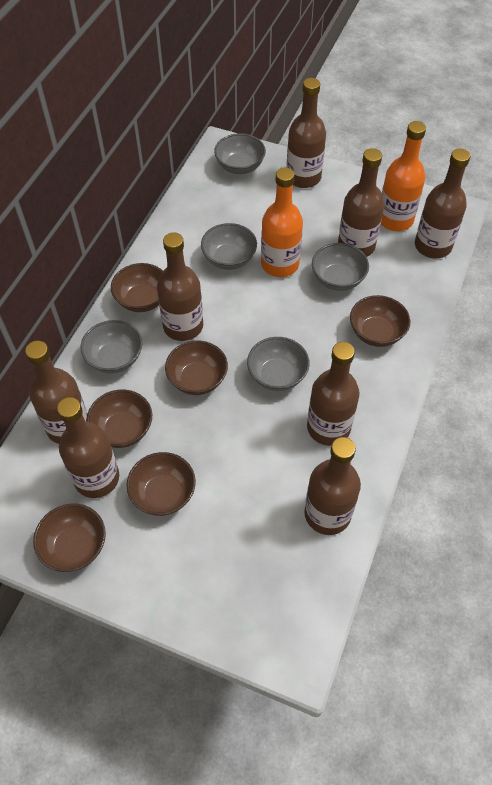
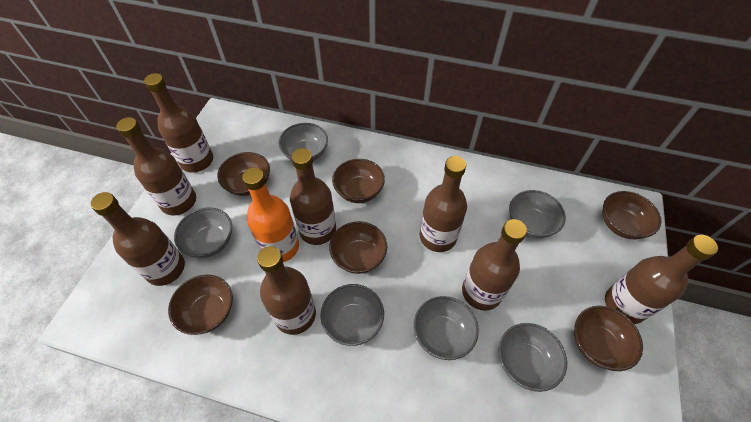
grey bowl: [81,320,142,373] [201,223,257,270] [214,133,266,174] [247,337,310,391] [312,243,369,291] = 5 -> [174,207,232,258] [279,123,328,161] [320,284,384,346] [414,296,479,360] [499,323,567,392] [509,190,566,238] = 6
orange bottle: [261,167,303,277] [381,121,426,231] = 2 -> [242,168,299,262] = 1

